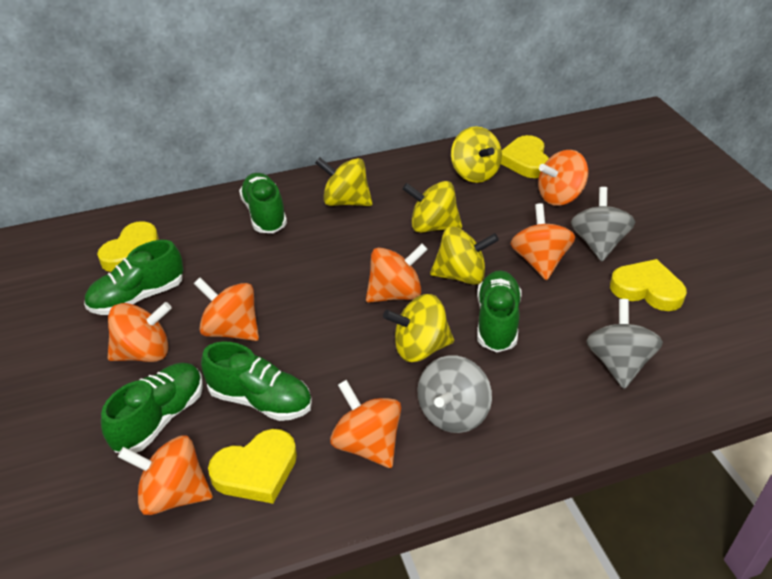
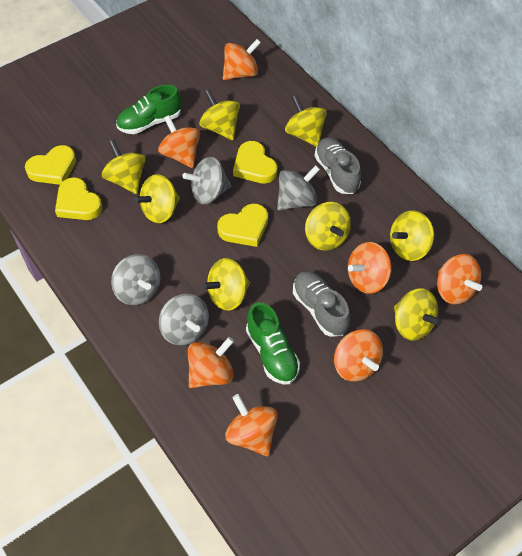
green shoe: [84,240,184,315] [101,363,203,453] [201,342,312,421] [239,173,287,233] [477,270,522,352] = 5 -> [116,85,182,134] [246,302,300,384] = 2
grey shoe: none = 0 -> [293,271,350,337] [315,137,361,194] = 2
grey spinning top: [418,355,492,433] [571,187,635,261] [586,299,663,389] = 3 -> [111,254,161,305] [159,294,209,345] [182,157,231,205] [277,165,320,211] = 4
yellow spinning top: [315,157,372,206] [383,294,454,362] [402,181,462,233] [430,227,499,285] [451,126,502,183] = 5 -> [102,140,145,194] [134,174,180,223] [199,89,240,140] [202,258,250,311] [285,95,327,147] [305,202,351,250] [390,211,434,261] [394,288,442,341] = 8

